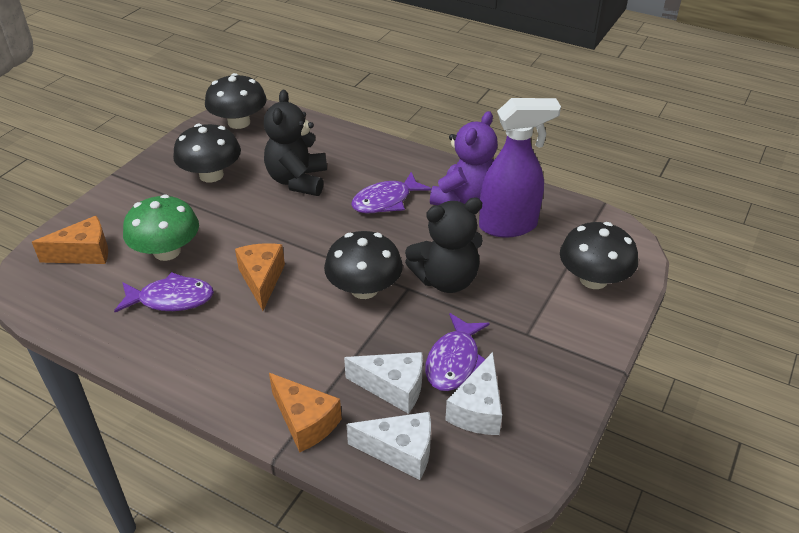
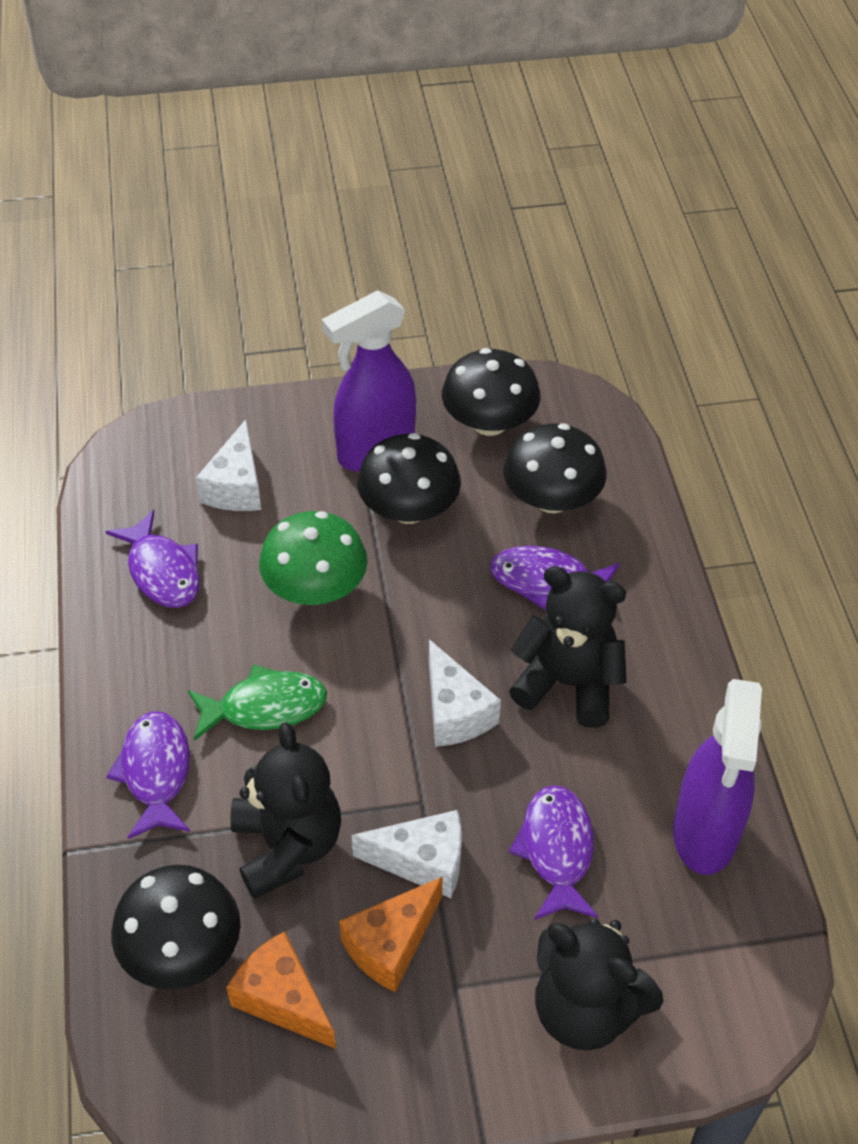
black teddy bear: [264,90,327,196] [405,197,483,293] = 2 -> [230,722,341,899] [509,566,627,728] [535,919,663,1051] = 3
green fish: none = 0 -> [188,664,327,741] = 1
orange cheese: [32,216,108,264] [235,243,285,311] [269,373,342,453] = 3 -> [226,931,336,1049] [339,877,443,992] = 2
purple fish: [114,272,214,312] [351,172,432,213] [425,313,490,391] = 3 -> [105,510,200,608] [106,711,190,839] [490,546,620,610] [509,785,599,920] = 4
purple spray bottle: [479,98,561,238] = 1 -> [322,290,416,472] [673,679,762,875] = 2
purple teddy bear: [430,111,498,205] = 1 -> none = 0

